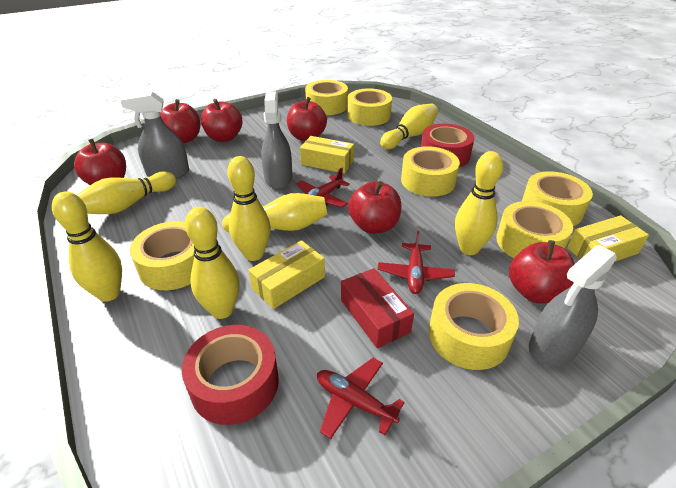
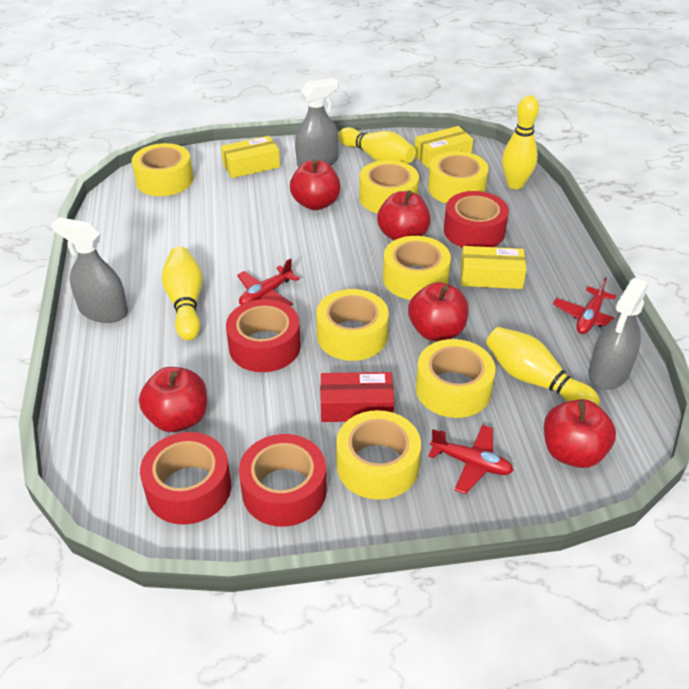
red apple: [74,139,126,185] [160,99,200,143] [201,99,243,142] [287,97,327,141] [348,181,401,234] [509,240,575,304] = 6 -> [139,367,207,432] [290,160,341,210] [377,190,431,241] [408,282,469,341] [544,399,616,468] = 5
red tape: [182,325,279,425] [421,124,475,167] = 2 -> [140,432,231,525] [226,299,301,372] [239,434,327,527] [444,191,509,248] = 4
yellow bowling pin: [52,191,122,302] [77,171,176,214] [185,207,240,319] [222,193,328,232] [227,156,271,261] [380,103,438,149] [455,151,503,255] = 7 -> [161,247,203,340] [338,127,416,163] [486,327,600,406] [502,95,539,189] = 4

